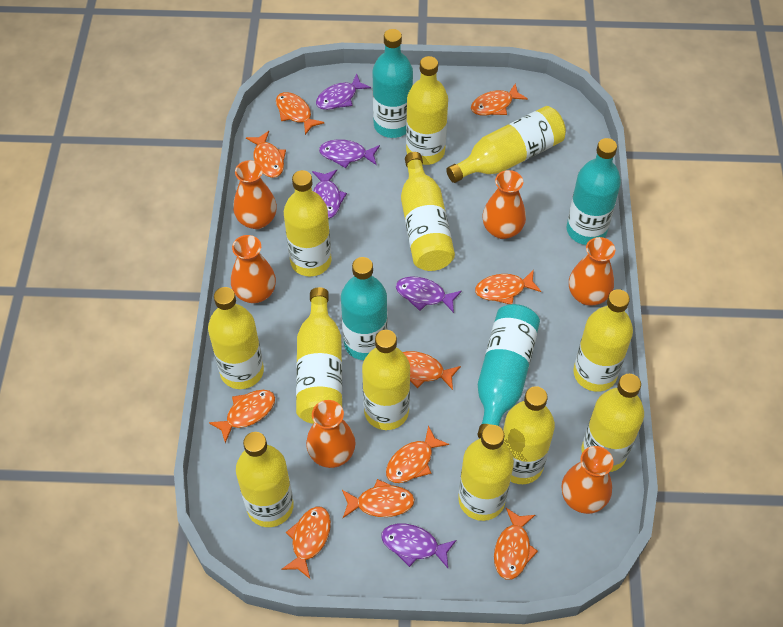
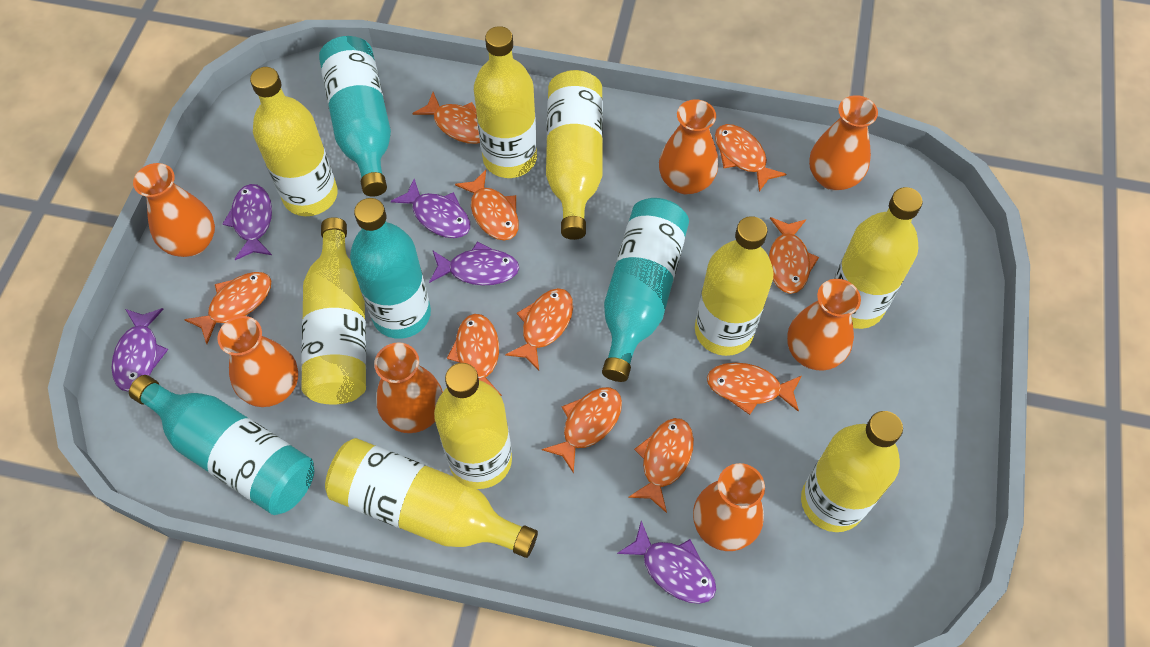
orange vase: [231,235,276,303] [233,160,277,229] [306,400,355,468] [482,170,526,239] [561,446,613,514] [569,237,615,306] = 6 -> [133,163,215,257] [217,316,298,407] [374,342,443,433] [659,99,718,194] [693,463,765,551] [787,279,861,371] [809,95,878,190] = 7
yellow bottle: [208,287,264,389] [236,432,294,527] [284,170,332,276] [296,287,342,424] [362,330,410,430] [401,152,455,271] [406,56,448,165] [446,106,566,183] [458,425,514,521] [503,386,555,484] [573,289,633,392] [581,374,644,472] = 12 -> [250,67,338,216] [301,217,366,404] [325,438,538,558] [434,363,512,489] [474,26,537,178] [546,70,603,240] [695,216,774,356] [801,411,903,532] [833,187,923,329] = 9

